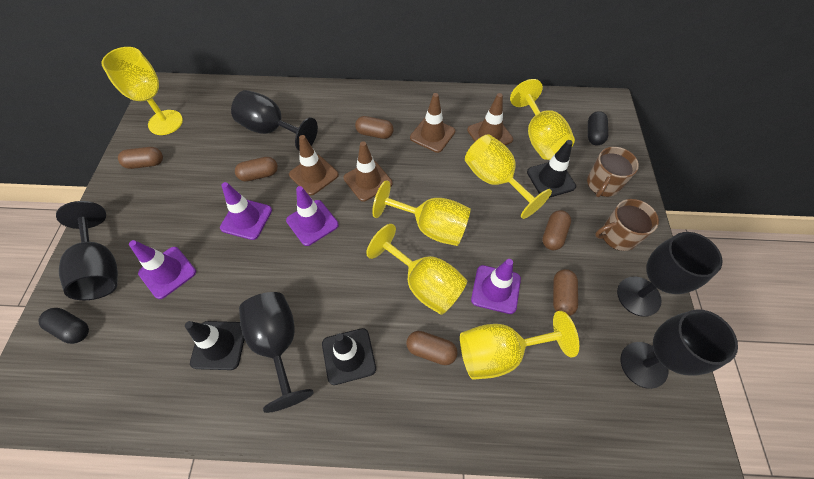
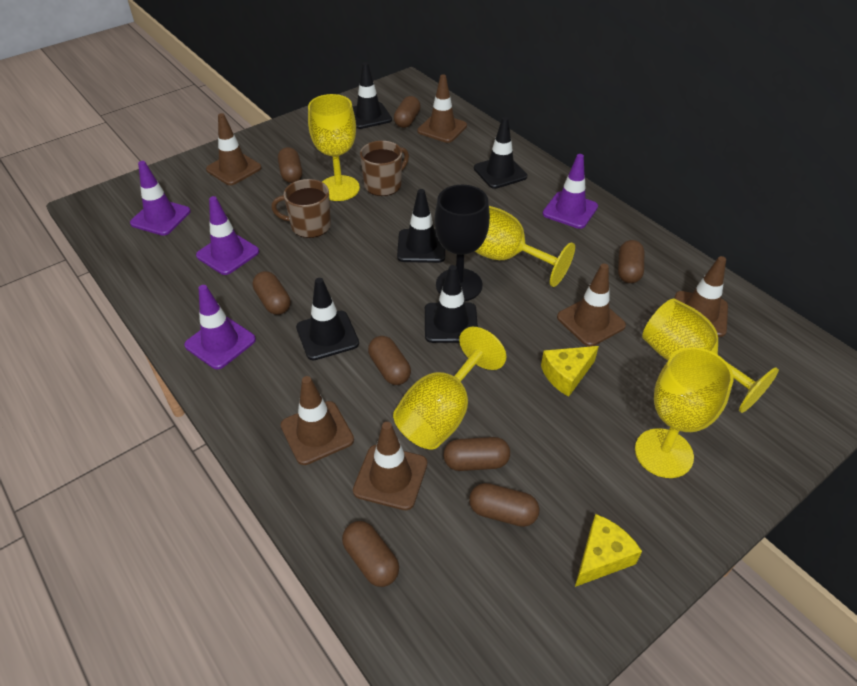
black capsule: [38,308,89,344] [588,111,608,145] = 2 -> none = 0
black goblet: [56,201,118,300] [231,90,318,151] [239,292,314,413] [617,232,723,317] [620,309,738,389] = 5 -> [434,185,490,301] = 1
black traffic cone: [185,321,245,370] [322,328,376,385] [527,140,576,198] = 3 -> [296,278,359,360] [353,62,392,129] [397,189,445,263] [425,265,478,343] [474,117,527,189] = 5
brown capsule: [118,147,163,169] [235,157,278,182] [355,116,394,139] [406,331,458,365] [542,210,571,250] [553,269,578,316] = 6 -> [253,271,290,315] [278,147,302,183] [342,521,399,587] [368,336,411,385] [394,96,421,128] [444,437,510,471] [469,483,539,527] [618,240,644,283] = 8
brown traffic cone: [289,135,339,195] [343,141,393,202] [410,93,455,153] [467,93,513,145] = 4 -> [206,113,261,185] [280,376,354,465] [353,422,427,510] [417,75,467,143] [557,264,626,347] [674,256,728,337] = 6
yellow cheese: none = 0 -> [541,346,599,397] [575,514,642,587] = 2
yellow goblet: [102,47,183,135] [366,224,467,315] [372,180,471,246] [460,311,579,380] [465,134,552,219] [510,79,575,160] = 6 -> [308,94,360,201] [393,327,506,449] [475,206,575,287] [635,347,734,478] [642,298,779,413] = 5

